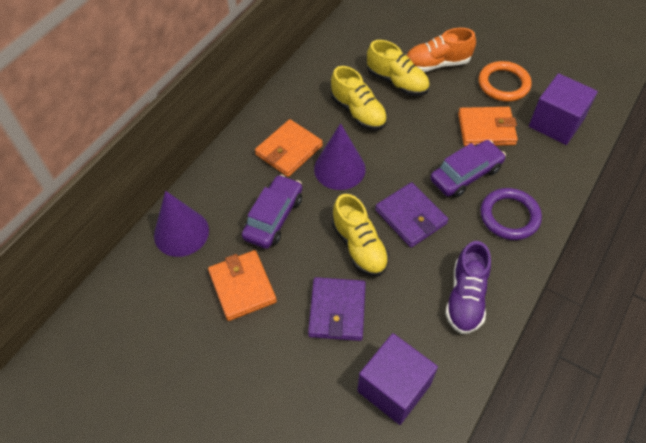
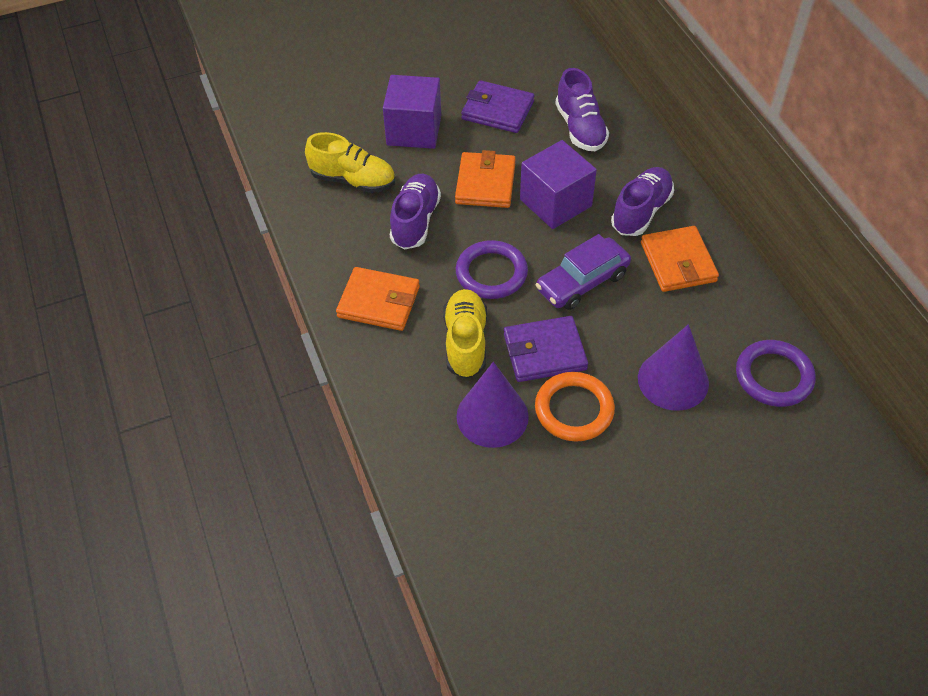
orange shoe: [406,28,476,72] = 1 -> none = 0
purple car: [242,174,302,249] [430,140,506,198] = 2 -> [536,234,631,310] = 1
purple ring: [480,188,542,240] = 1 -> [456,240,528,299] [736,340,816,407] = 2
purple shoe: [445,241,491,334] = 1 -> [390,174,441,250] [555,68,609,151] [611,167,674,236] = 3
yellow shoe: [331,66,387,130] [332,194,390,276] [367,40,430,96] = 3 -> [305,132,395,193] [443,289,487,379] = 2

